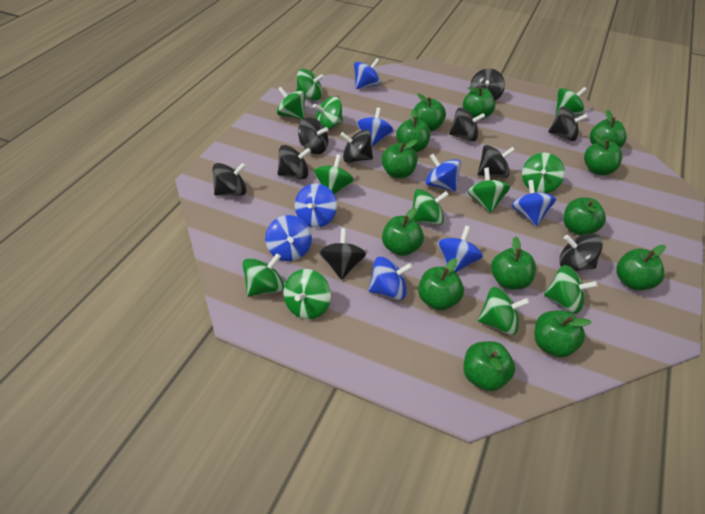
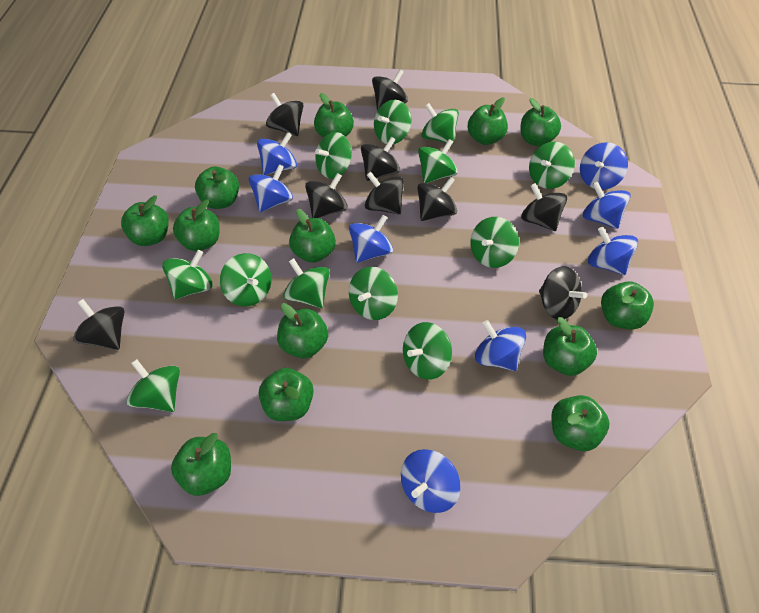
black spinning top: [212,163,247,196] [277,145,311,179] [298,117,328,154] [319,228,366,280] [340,130,373,163] [449,108,485,141] [470,68,505,101] [478,145,515,178] [548,107,588,141] [559,234,603,271] = 10 -> [73,299,125,350] [266,93,304,136] [305,173,348,218] [361,137,400,181] [365,172,404,214] [372,69,408,111] [417,177,457,221] [521,183,567,231] [539,266,587,320] = 9

